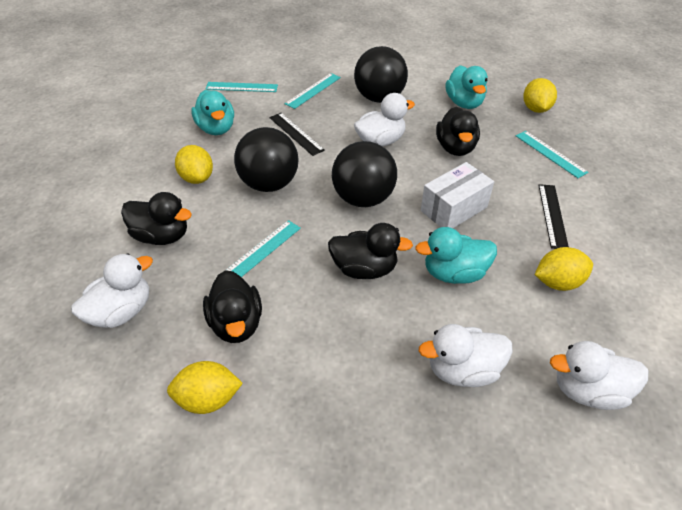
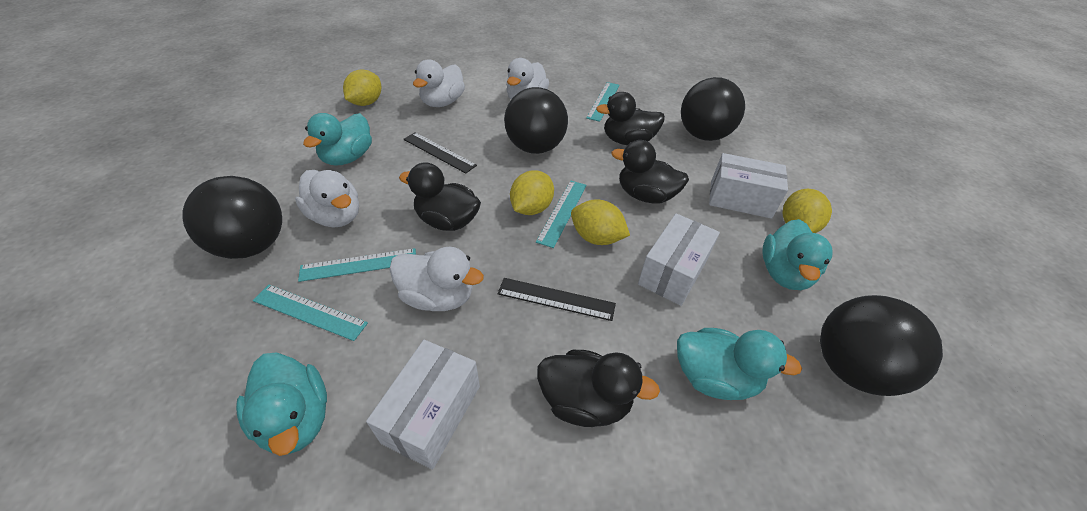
black ball: [234,127,298,192] [332,141,397,207] [354,46,408,103] = 3 -> [182,176,282,259] [504,87,568,154] [681,77,745,141] [820,295,943,396] = 4
turquoise duck: [191,90,234,135] [415,227,497,284] [445,65,488,109] = 3 -> [236,352,327,456] [303,113,372,166] [677,328,802,400] [762,219,832,290] = 4
white box: [421,162,494,228] = 1 -> [366,340,480,469] [638,213,720,306] [709,153,788,219] = 3

